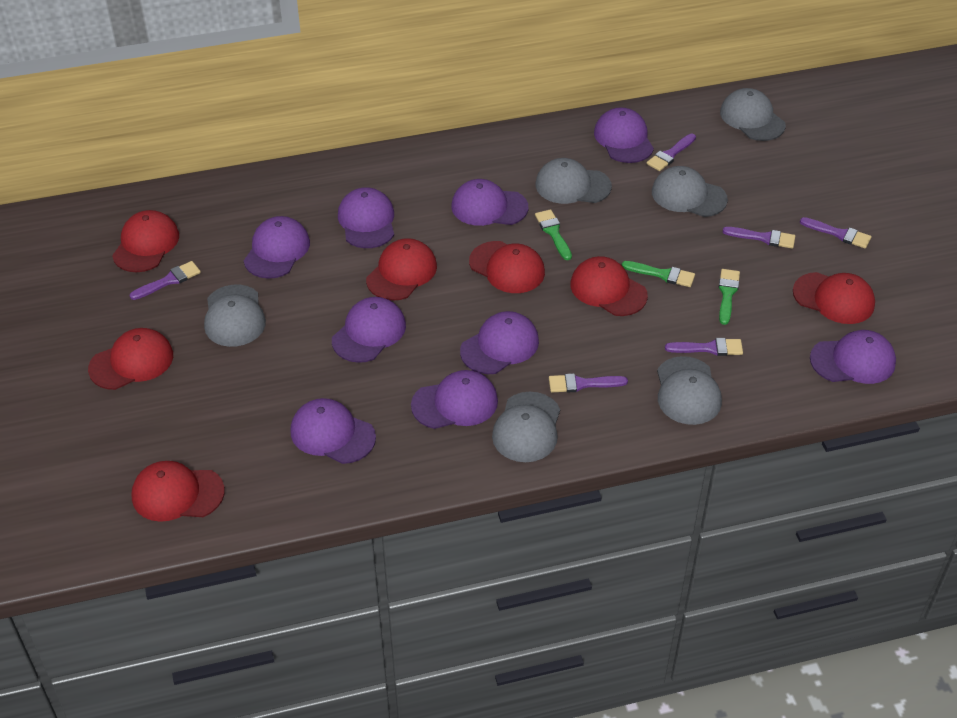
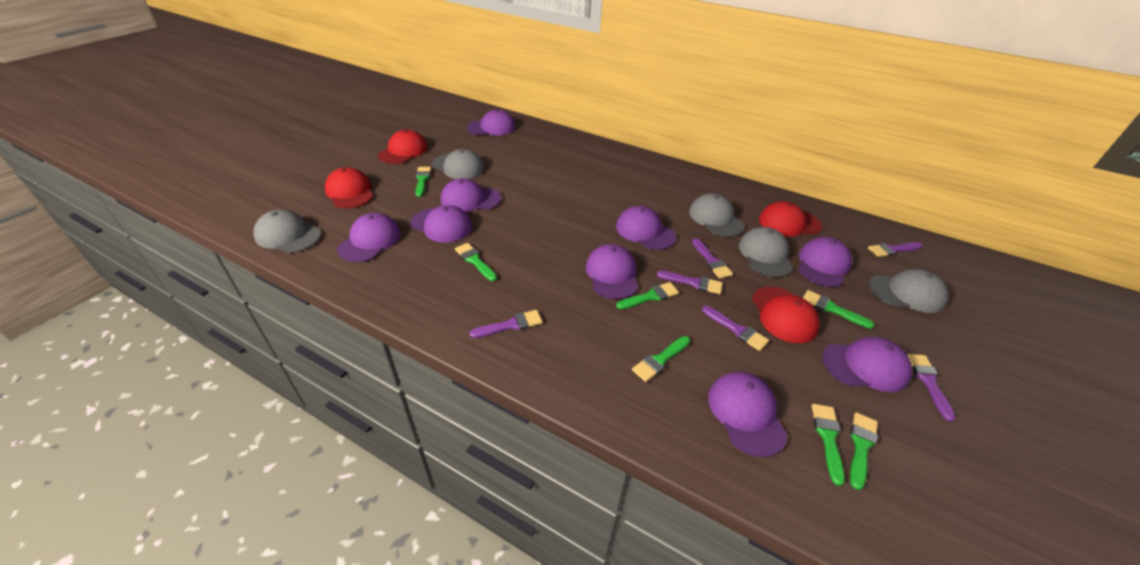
green brush: [535,209,572,260] [622,261,695,287] [719,269,740,325] = 3 -> [415,167,431,197] [455,243,497,281] [616,282,679,309] [632,336,690,382] [803,290,874,329] [812,404,845,486] [850,412,878,490] = 7
grey cap: [204,284,266,347] [492,392,560,462] [536,158,612,204] [652,166,728,217] [657,356,722,425] [720,88,786,141] = 6 -> [253,210,321,253] [432,149,484,179] [689,193,744,237] [739,227,793,277] [869,269,948,313] = 5
red cap: [88,328,173,390] [112,210,179,272] [131,461,225,522] [366,238,437,301] [469,241,545,293] [570,256,648,316] [793,272,875,324] = 7 -> [325,167,373,208] [378,130,427,164] [752,287,820,343] [759,201,822,237] = 4

